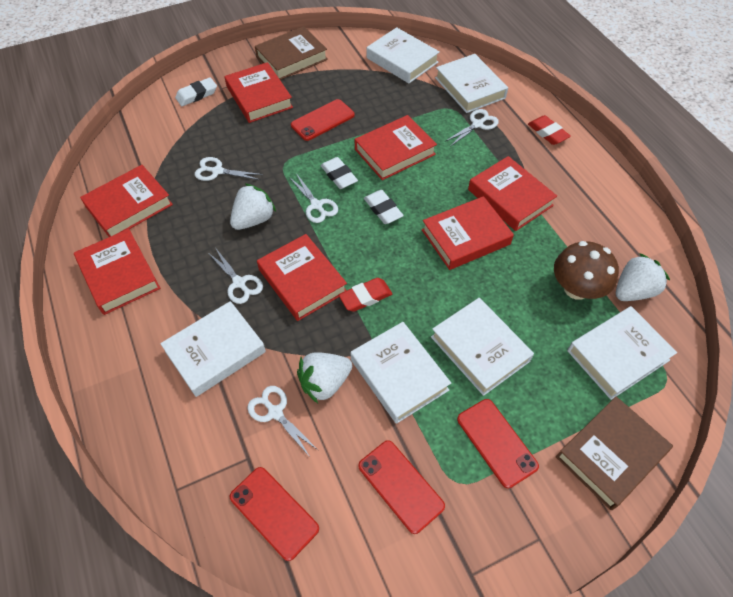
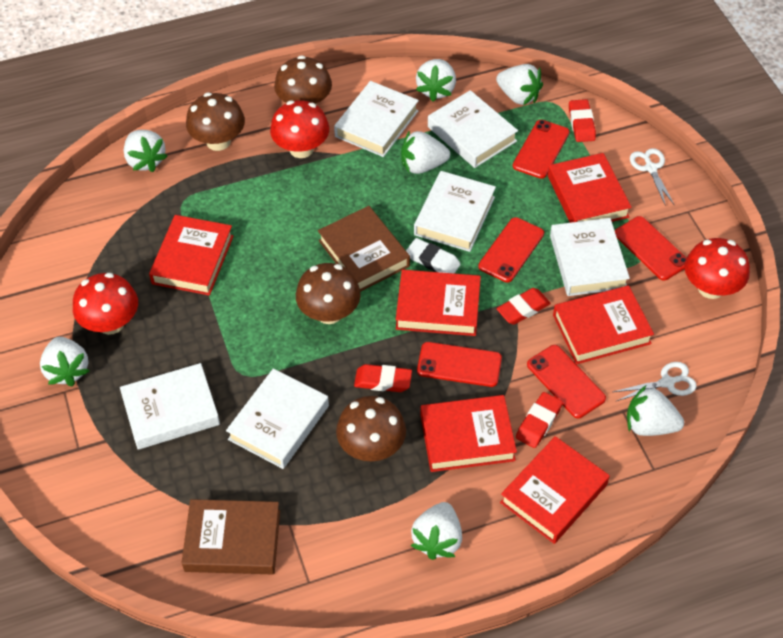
brown mushroom: [554,241,619,300] = 1 -> [186,93,245,151] [274,55,332,105] [296,263,361,324] [336,396,406,461] = 4
red book: [74,229,160,315] [80,165,173,237] [225,62,293,123] [257,234,347,321] [355,115,437,180] [422,196,514,270] [468,156,557,231] = 7 -> [149,215,233,296] [396,270,481,336] [420,395,517,472] [500,436,610,544] [548,153,631,223] [553,285,654,364] = 6
red eraser: [339,278,392,312] [528,115,571,145] = 2 -> [354,364,412,392] [496,288,551,325] [516,392,563,448] [569,99,596,142] = 4
red mushroom: none = 0 -> [73,273,138,335] [270,100,329,158] [685,238,750,299] = 3
red phone: [229,467,319,561] [291,99,355,141] [358,440,445,534] [457,399,539,488] = 4 -> [417,342,502,387] [478,217,544,283] [513,120,570,179] [527,345,606,418] [615,216,686,281] = 5
white eraser: [175,77,217,106] [320,157,358,189] [364,190,404,224] = 3 -> [406,238,461,273] = 1
white scissors: [195,157,263,181] [208,249,263,304] [247,386,319,457] [289,173,338,223] [446,109,499,147] = 5 -> [613,362,697,401] [630,148,674,206] = 2
white strawberry: [230,184,276,230] [297,352,352,403] [616,253,670,301] = 3 -> [40,337,90,386] [124,130,168,172] [401,131,450,174] [411,502,462,560] [416,59,456,102] [496,64,543,105] [627,385,684,436] = 7

